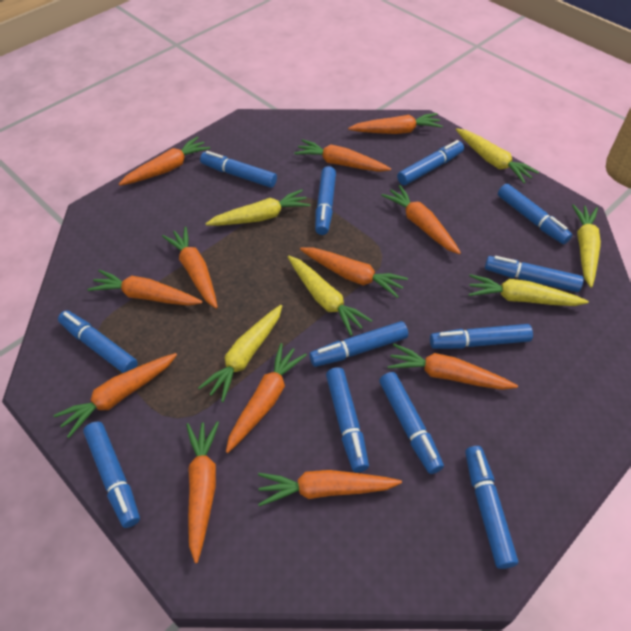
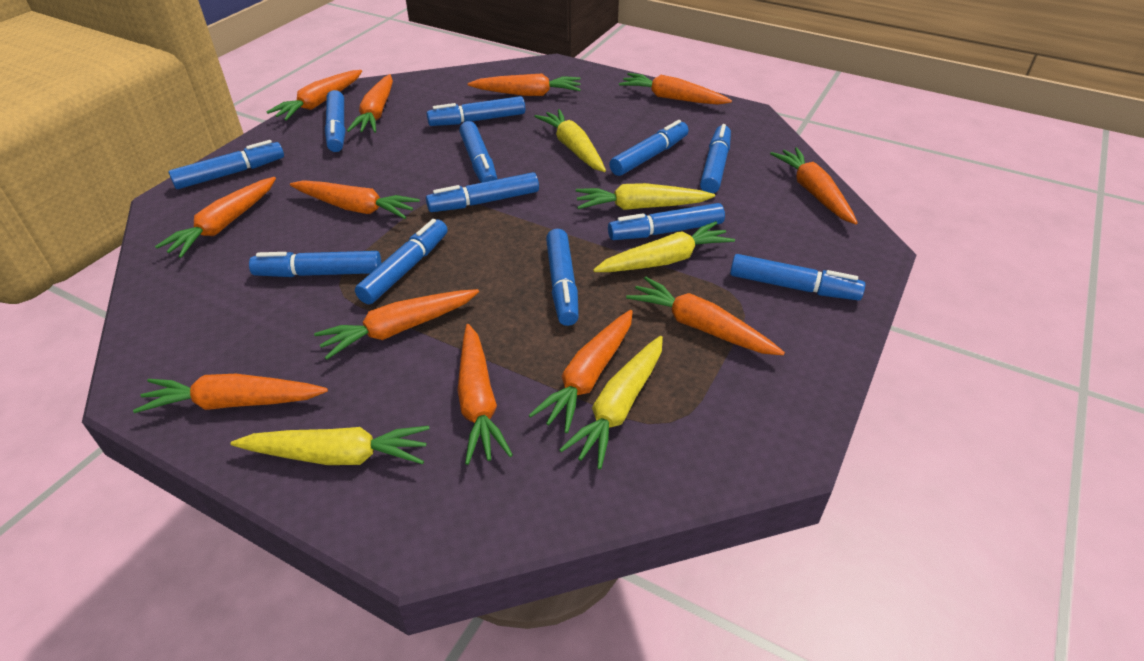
yellow carrot: [198,305,282,402] [205,189,310,226] [288,256,372,336] [456,128,539,183] [468,274,589,306] [572,204,601,288] = 6 -> [231,426,430,465] [534,109,606,172] [559,336,663,469] [576,183,715,210] [593,221,735,272] = 5

